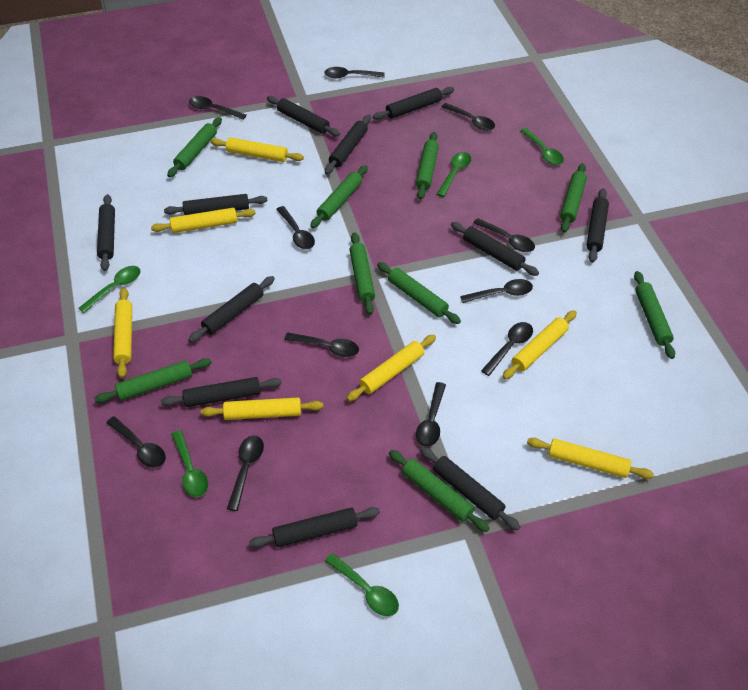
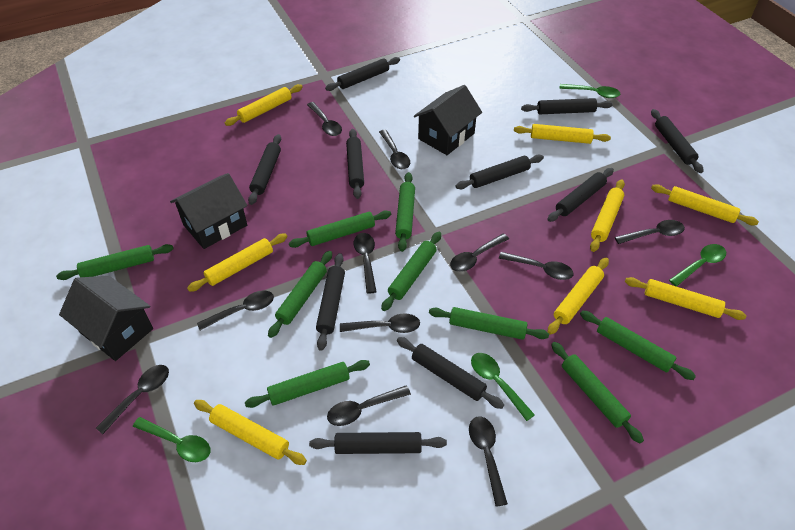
black house: none = 0 -> [59,276,153,361] [170,173,247,249] [414,85,482,155] = 3
black rolling pin: [97,194,115,271] [161,377,282,407] [164,194,267,215] [188,276,275,342] [249,507,380,548] [267,96,340,137] [325,115,371,175] [373,87,454,120] [420,447,520,531] [451,222,539,276] [586,188,609,263] = 11 -> [248,134,281,205] [309,432,447,454] [316,253,345,351] [325,57,400,91] [346,129,364,199] [397,337,504,409] [456,155,544,189] [521,98,613,114] [547,168,614,222] [651,109,704,173] = 10
green spoon: [78,266,140,313] [171,430,208,497] [325,553,399,616] [437,152,471,197] [520,128,564,165] = 5 -> [133,417,210,462] [471,353,535,421] [559,84,620,98] [669,244,726,286] = 4
yellow rolling pin: [113,288,132,378] [151,208,256,233] [201,398,323,420] [210,137,304,162] [346,335,436,401] [502,310,577,379] [527,438,654,479] = 7 -> [187,234,287,292] [194,400,307,465] [225,84,303,126] [514,124,611,144] [548,257,609,335] [590,180,625,252] [625,277,747,320] [651,184,759,225] = 8

